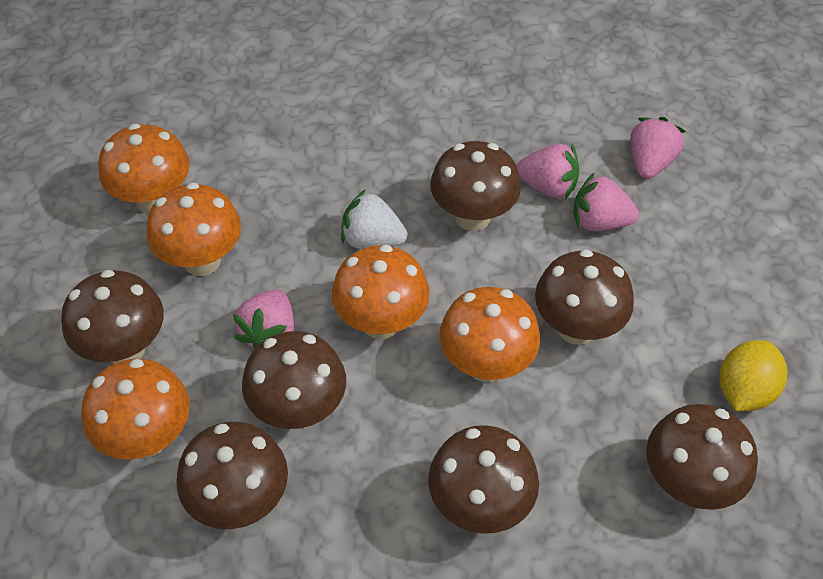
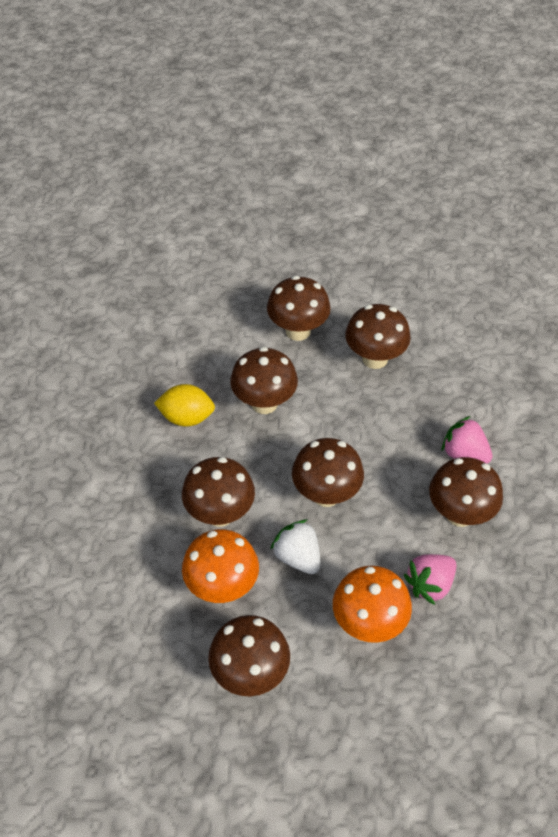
orange mushroom: [82,359,190,460] [98,124,190,214] [146,182,241,276] [332,245,430,340] [439,287,540,382] = 5 -> [182,529,259,603] [333,566,412,643] = 2
pink strawberry: [233,290,295,349] [516,144,579,199] [573,172,639,231] [630,117,686,179] = 4 -> [404,554,456,605] [442,416,493,464] = 2

